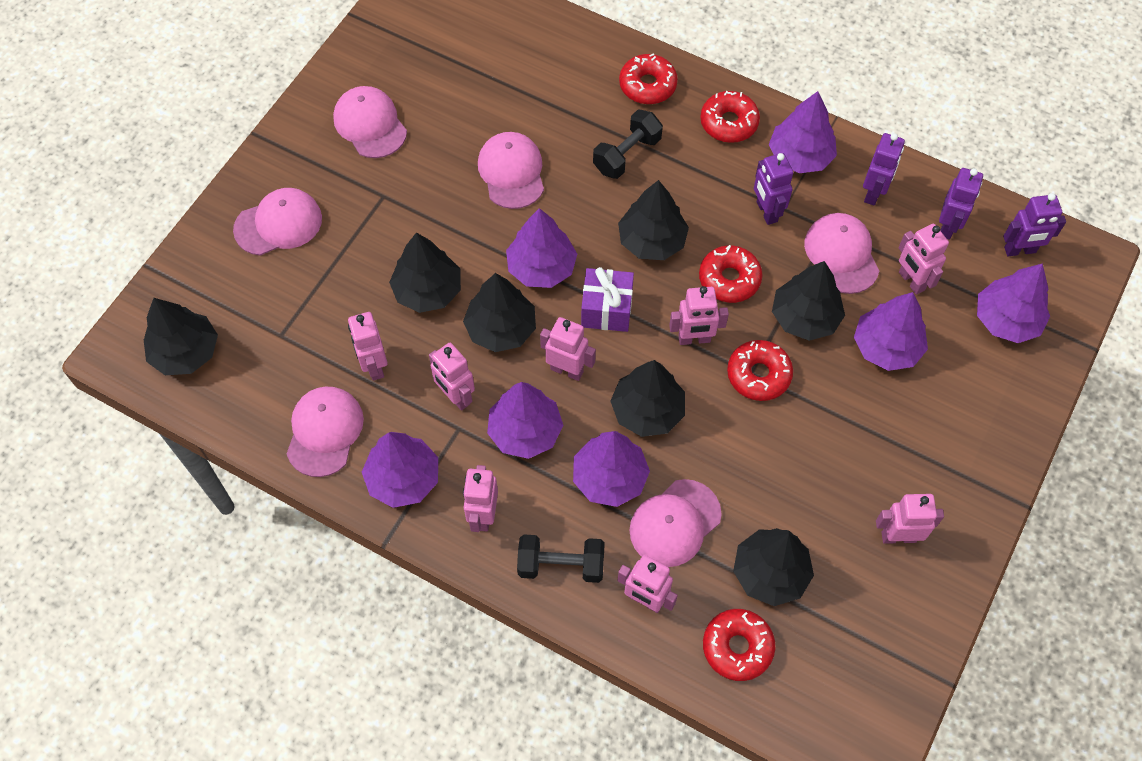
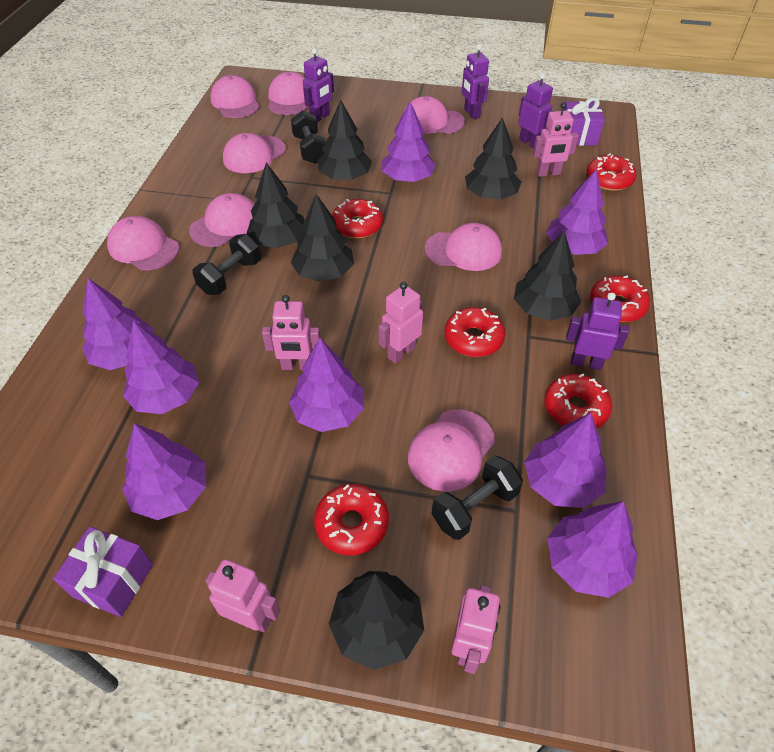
black dumbbell: [517,534,605,583] [593,110,663,179] = 2 -> [192,234,261,295] [291,111,326,164] [431,455,523,540] = 3
black tree: [144,298,218,375] [389,233,461,313] [463,273,536,352] [610,360,685,437] [618,180,689,260] [733,528,814,606] [772,261,845,341] = 7 -> [246,162,305,248] [291,194,354,282] [318,100,372,180] [329,571,424,670] [465,117,521,200] [514,231,581,321] = 6
pink cap: [233,188,322,256] [287,387,364,477] [333,86,407,158] [478,132,544,209] [629,479,722,567] [804,213,879,294] = 6 -> [107,216,180,270] [189,193,254,247] [210,75,260,118] [223,133,286,173] [268,72,307,115] [403,96,465,134] [408,410,495,492] [425,223,502,271] = 8
pink robot: [348,312,388,380] [429,343,475,411] [463,465,498,532] [540,317,596,381] [617,555,678,613] [669,286,729,345] [876,494,944,544] [898,224,949,295] = 8 -> [205,559,280,633] [262,295,320,370] [379,282,423,364] [451,585,500,674] [533,102,579,177] = 5
purple gift: [581,267,634,332] = 1 -> [53,527,153,617] [563,98,605,146] = 2
purple tree: [362,432,438,508] [487,382,563,459] [506,208,577,288] [573,431,650,507] [769,91,837,173] [854,292,928,371] [977,263,1050,343] = 7 -> [82,278,154,370] [122,424,206,520] [123,321,199,414] [289,338,364,432] [382,102,436,182] [524,413,607,508] [546,170,608,255] [547,501,638,598] = 8
red donut: [619,53,678,104] [699,245,763,303] [700,91,760,143] [703,609,775,681] [727,340,793,401] = 5 -> [314,484,389,555] [332,199,383,239] [445,307,505,357] [544,374,612,428] [587,154,636,191] [590,276,650,322] = 6

